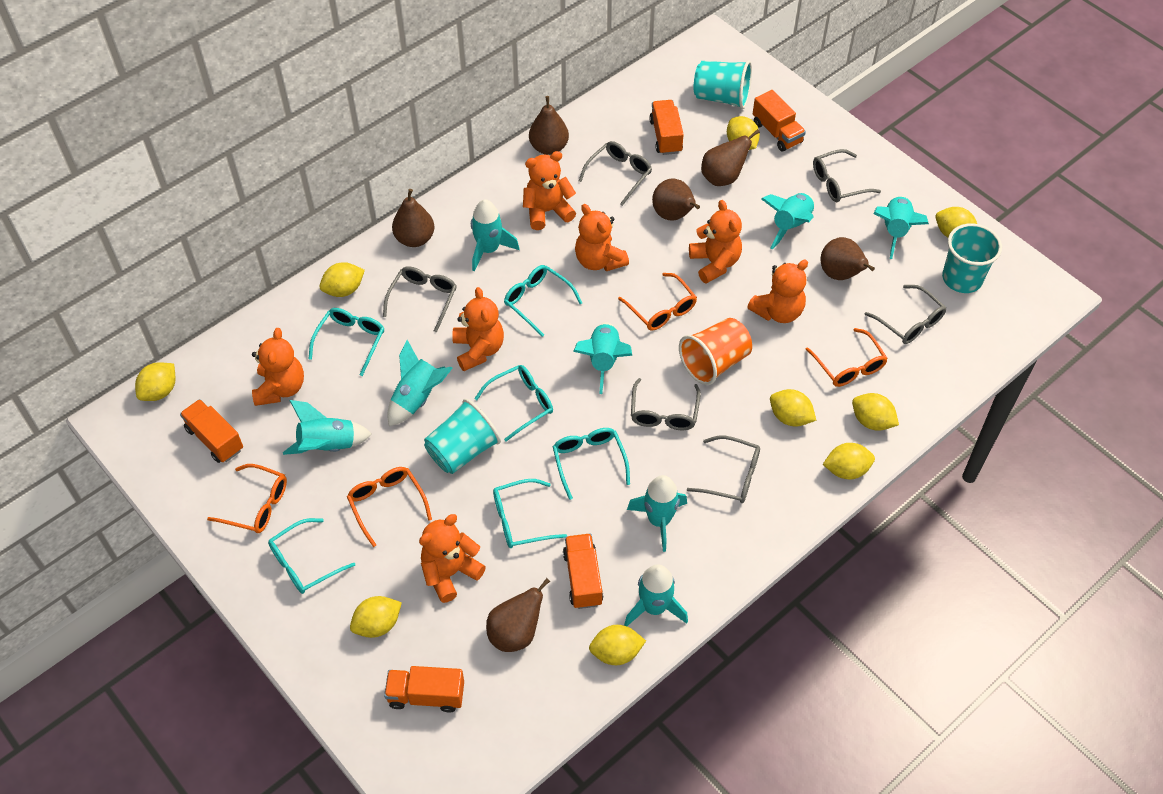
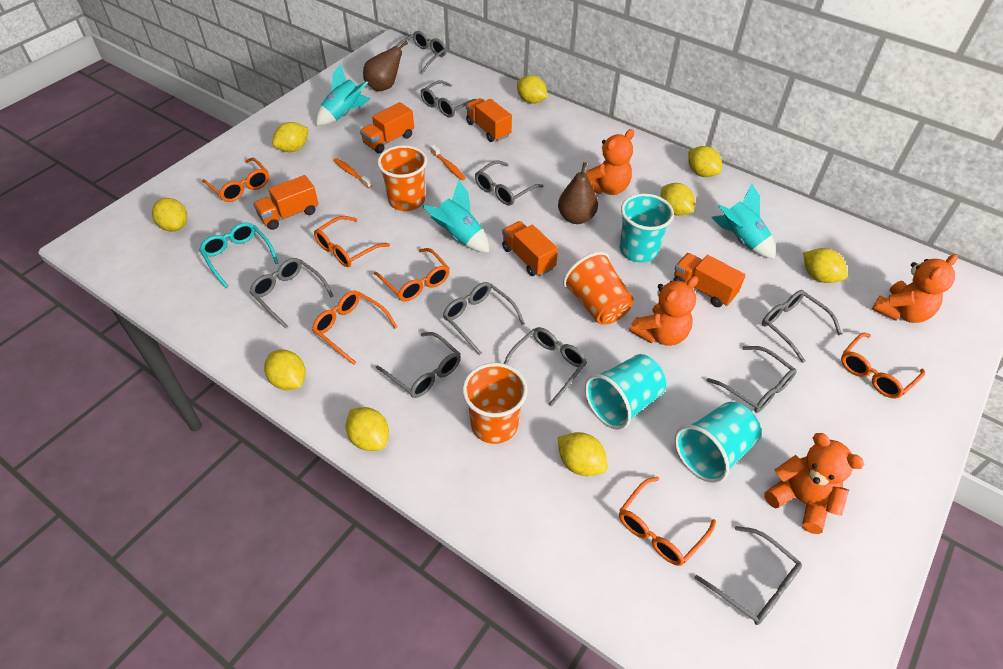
brown pear: [392,189,434,247] [486,578,550,652] [529,96,569,155] [652,179,700,220] [701,129,760,186] [821,237,875,280] = 6 -> [363,41,408,91] [558,162,598,224] = 2
grey glasses: [383,266,457,333] [579,141,652,206] [631,378,701,430] [687,435,760,503] [813,149,881,202] [864,285,946,344] = 6 -> [250,258,333,328] [376,332,461,398] [396,31,447,74] [421,80,477,117] [443,282,525,355] [475,160,543,206] [504,327,587,407] [695,526,802,625] [706,346,797,413] [762,290,842,363] = 10
orange cup: [679,318,752,385] = 1 -> [377,145,427,211] [462,363,528,444] [563,251,634,325] = 3
orange glasses: [207,464,287,533] [347,467,432,547] [618,273,697,331] [805,328,888,387] = 4 -> [202,157,269,202] [312,290,397,365] [314,216,390,267] [374,248,450,302] [619,476,716,566] [841,333,925,399] = 6
orange teddy bear: [252,328,304,406] [419,514,486,603] [452,287,504,371] [523,151,576,230] [575,204,629,271] [689,200,742,284] [747,260,808,323] = 7 -> [586,129,634,195] [629,276,698,346] [764,433,864,534] [872,254,958,323] = 4
orange toothbrush: none = 0 -> [333,158,372,188] [430,145,466,180] = 2
turquoise glasses: [268,518,355,594] [308,308,385,376] [474,365,553,442] [493,479,567,548] [504,265,582,337] [553,428,630,500] = 6 -> [199,222,278,288] = 1
turquoise rocket: [283,400,372,455] [387,340,452,426] [471,199,519,272] [573,322,632,394] [624,564,688,626] [627,475,687,552] [761,193,814,249] [873,196,929,259] = 8 -> [316,64,370,126] [422,180,489,252] [711,183,776,259] = 3

